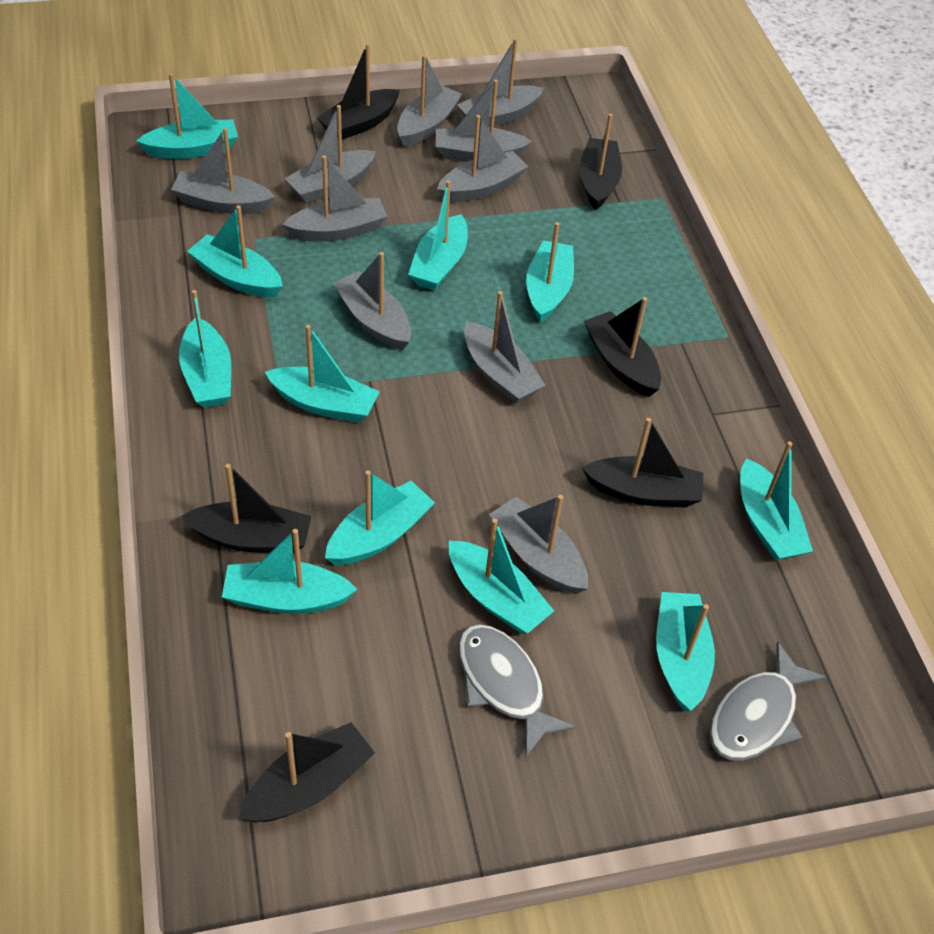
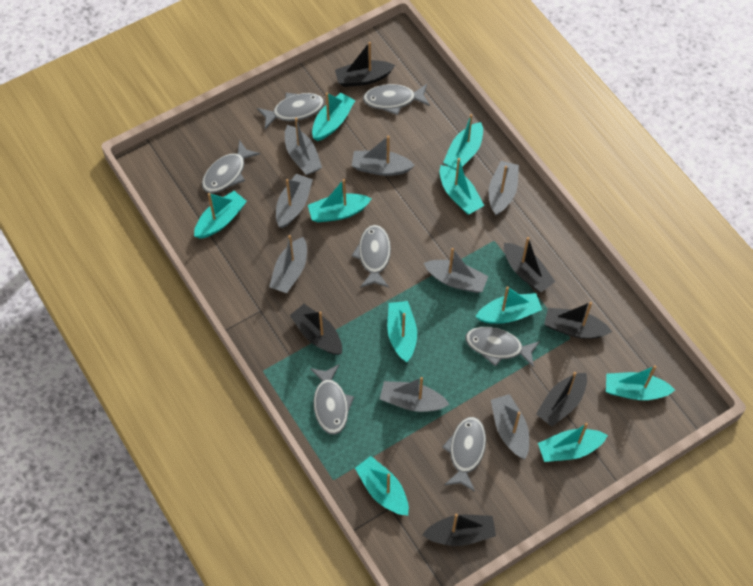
grey boat: [171,128,275,214] [282,155,387,241] [285,105,376,203] [333,252,411,351] [397,55,462,147] [436,79,532,162] [437,115,528,202] [457,38,544,127] [464,291,546,404] [489,495,588,594] = 10 -> [269,235,307,293] [276,174,313,228] [285,117,322,175] [352,136,415,176] [380,377,450,412] [423,248,488,293] [489,161,519,216] [491,394,529,459] = 8
grey fish: [458,624,576,757] [709,641,826,761] = 2 -> [202,140,260,193] [257,93,324,129] [310,364,354,435] [352,225,391,288] [363,84,430,115] [442,417,486,492] [465,327,540,368] = 7
turquoise boat: [136,73,238,159] [179,290,231,408] [187,205,283,298] [222,529,357,614] [265,325,380,423] [325,470,435,566] [408,181,468,291] [449,518,554,634] [526,222,574,323] [656,592,715,711] [740,441,813,561] = 11 -> [194,191,247,239] [308,179,372,222] [312,92,355,141] [355,456,409,516] [387,301,417,362] [440,158,485,215] [443,114,483,170] [475,286,542,324] [538,423,608,462] [606,365,675,400] = 10

